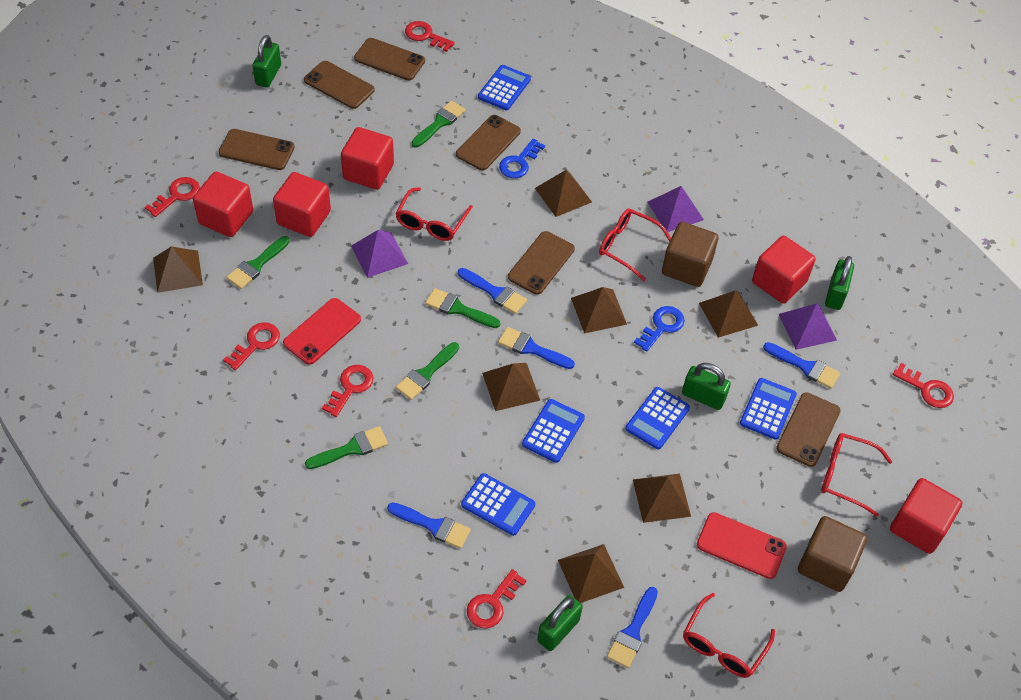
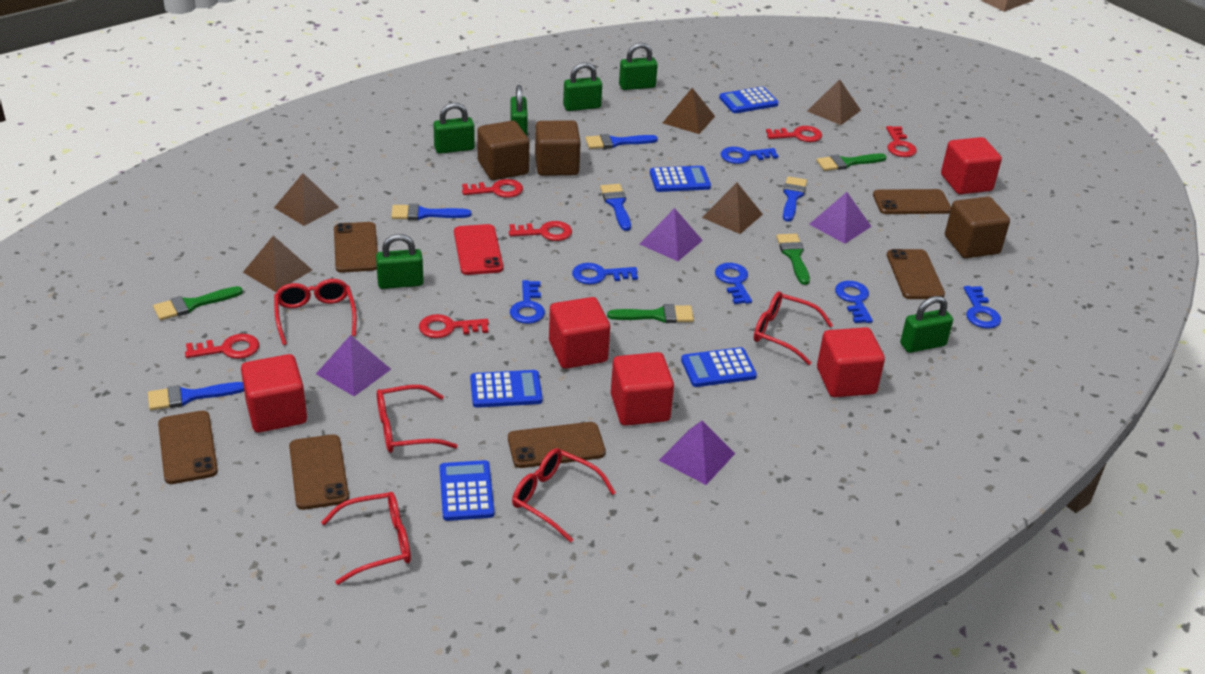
blue key: [499,139,545,178] [634,306,685,352] = 2 -> [510,280,545,324] [572,263,638,285] [715,263,752,304] [721,147,778,164] [835,281,873,323] [964,286,1001,329] = 6
brown cube: [662,222,718,287] [798,516,867,592] = 2 -> [477,120,529,180] [535,120,581,176] [945,197,1010,258] = 3
brown pyramid: [153,246,203,293] [482,363,540,411] [535,170,592,217] [558,544,624,603] [571,287,627,334] [633,474,691,523] [699,290,758,338] = 7 -> [243,236,312,292] [274,173,339,226] [663,88,715,134] [702,183,763,234] [807,79,861,125] = 5
green brush: [226,236,290,289] [305,426,388,469] [396,342,459,400] [412,101,466,148] [425,288,500,328] = 5 -> [153,286,243,320] [607,304,694,323] [776,234,810,285] [816,153,887,171] = 4
green padlock: [253,35,281,88] [537,595,583,651] [682,363,731,410] [825,256,854,310] = 4 -> [376,234,424,289] [433,103,475,154] [510,85,528,136] [563,62,602,111] [619,43,658,90] [900,296,953,353] = 6
purple pyramid: [351,230,408,278] [647,186,704,232] [779,303,837,350] = 3 -> [316,335,391,396] [640,208,703,261] [659,421,735,485] [809,192,872,244] = 4
red glasses: [395,187,473,241] [599,208,671,281] [683,593,775,678] [821,433,893,517] = 4 -> [274,279,357,345] [321,492,411,585] [377,385,457,453] [512,448,616,543] [754,291,833,365] = 5
red phone: [283,298,361,365] [697,512,787,579] = 2 -> [454,224,503,275] = 1

